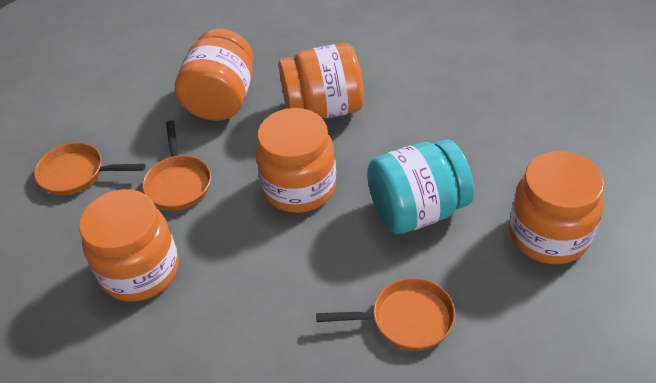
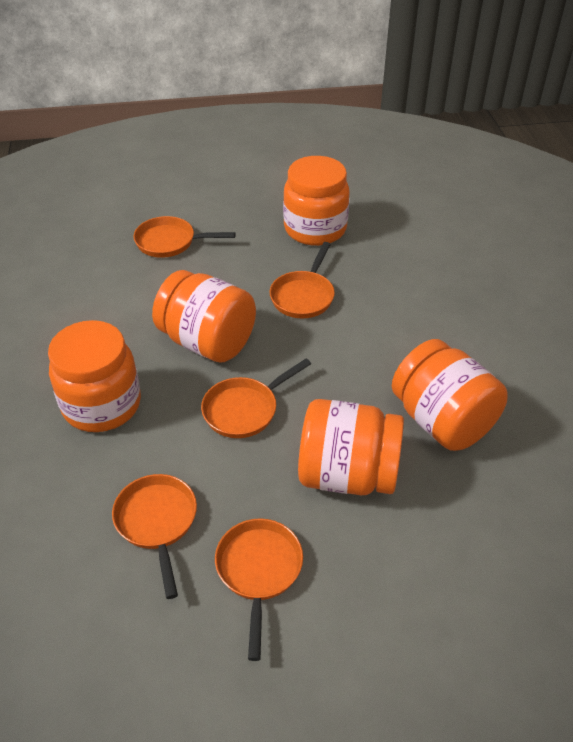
orange pan: [34,143,145,195] [143,120,211,210] [316,278,455,350] = 3 -> [112,474,197,599] [133,216,236,258] [201,359,311,438] [215,518,303,661] [269,242,335,318] = 5
turquoise jar: [367,139,474,234] = 1 -> none = 0

